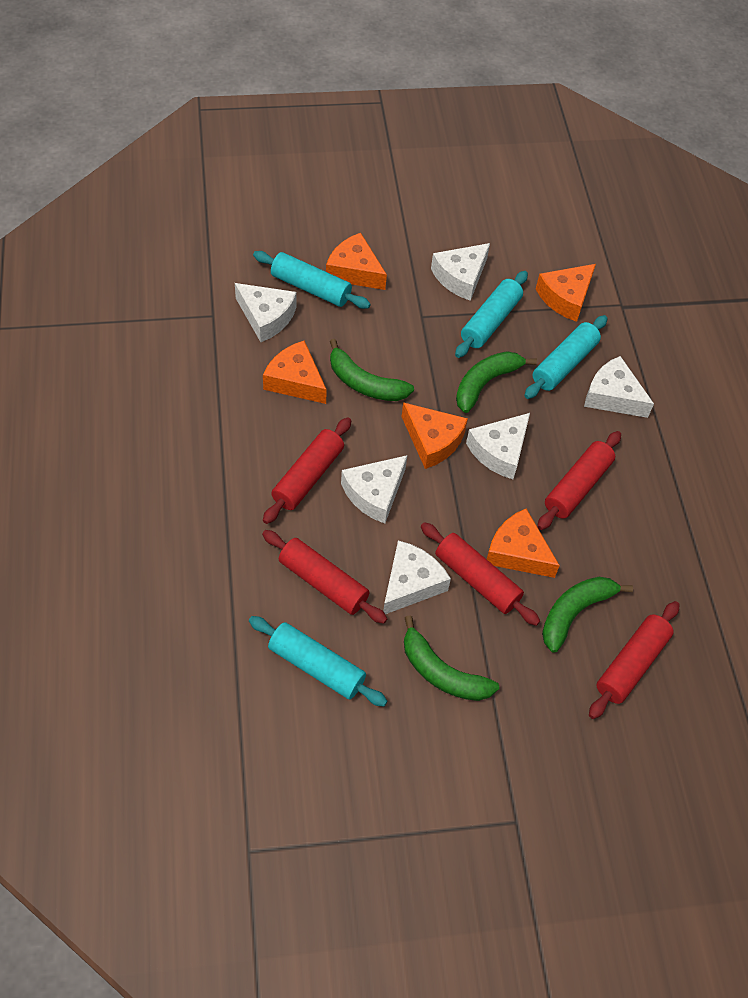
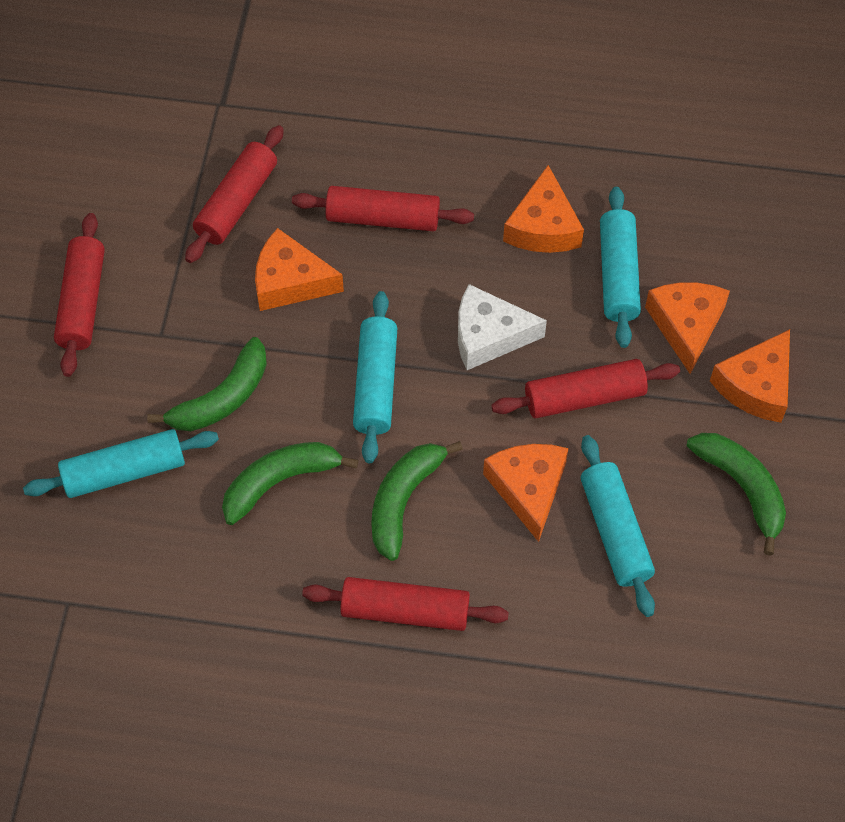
white cheese: [235,283,296,342] [341,455,408,523] [383,541,451,614] [431,243,490,301] [466,413,530,479] [584,356,654,418] = 6 -> [458,284,547,370] = 1

